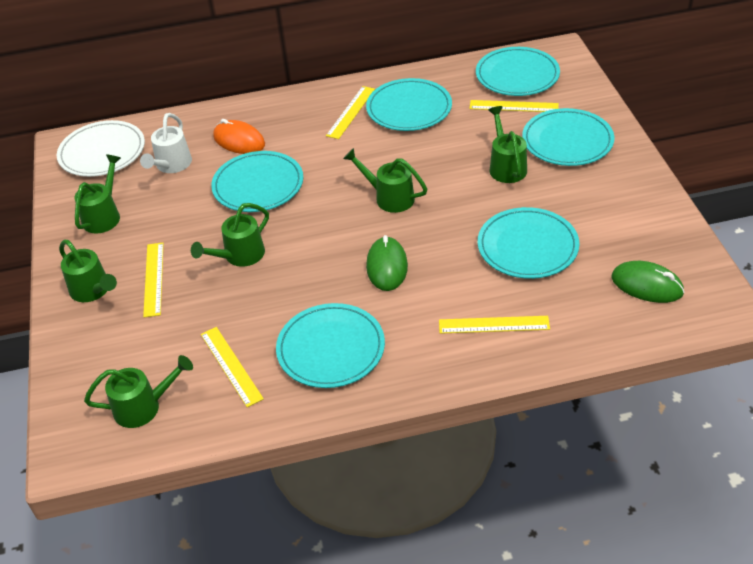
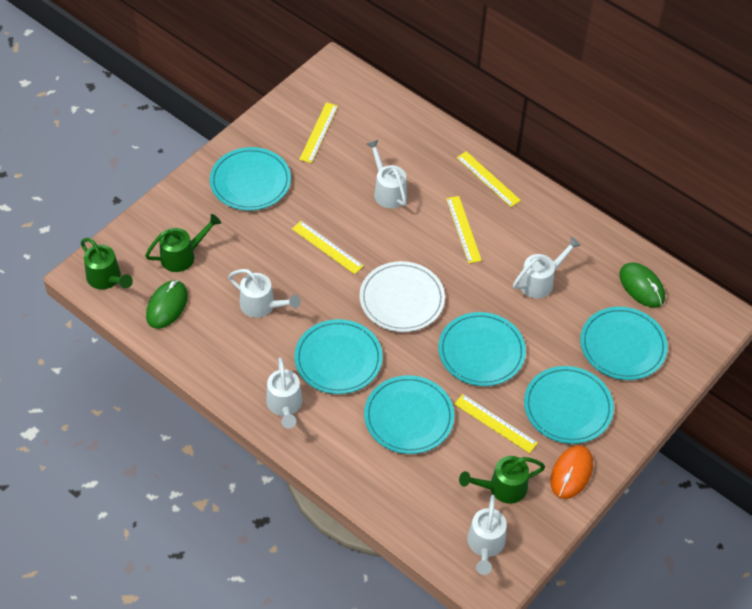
green watering can: [59,240,117,302] [74,155,121,233] [84,355,193,428] [191,203,269,267] [343,148,427,213] [488,106,527,183] = 6 -> [81,238,133,289] [145,214,221,272] [459,456,545,504] = 3
white watering can: [140,113,192,173] = 1 -> [228,269,301,318] [266,357,302,429] [367,140,407,208] [467,495,507,575] [513,237,581,298] = 5

